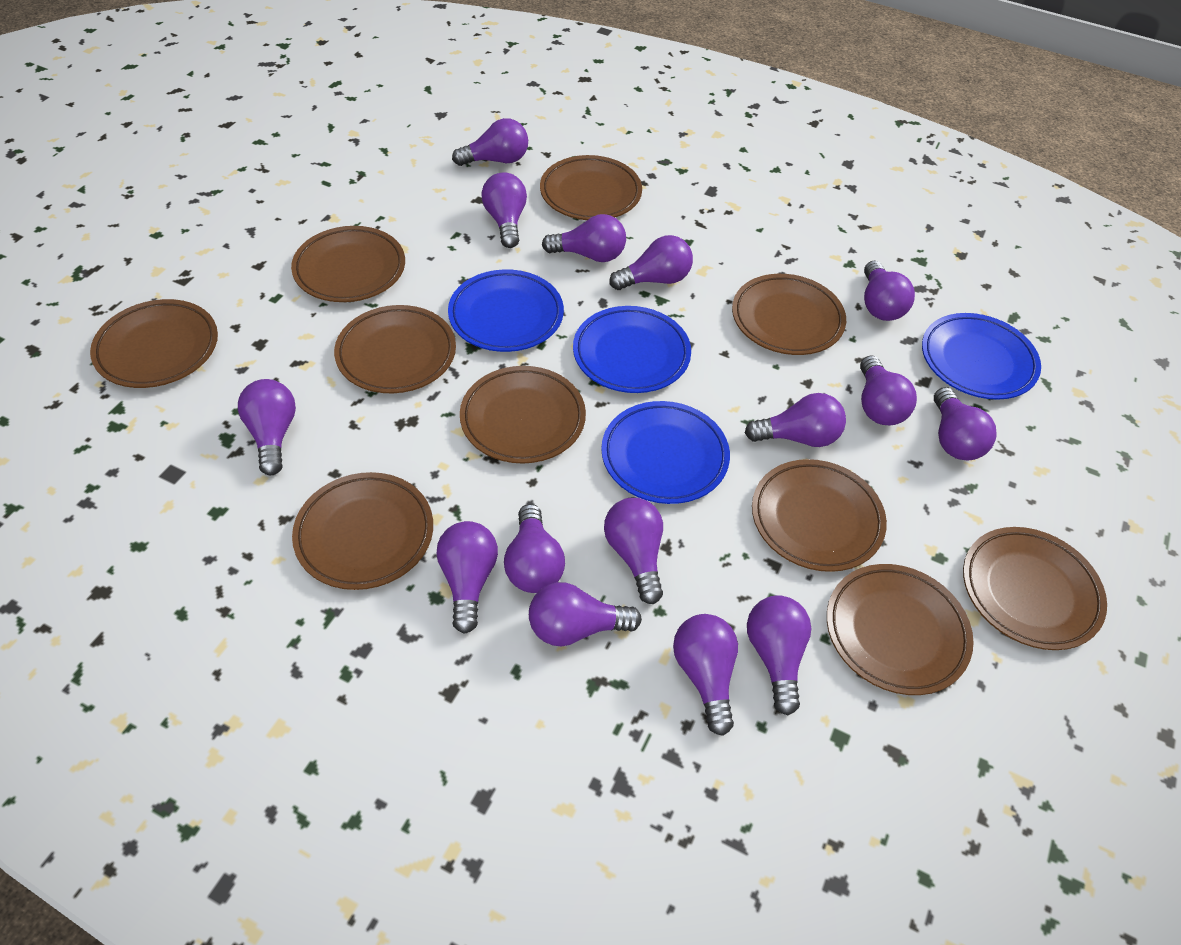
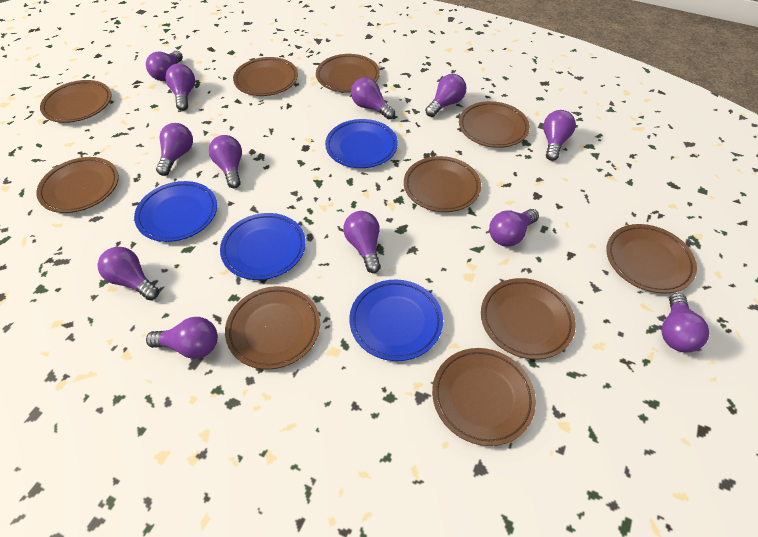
purple light bulb: [238,379,296,475] [437,521,498,634] [452,118,528,166] [481,173,527,248] [504,504,565,593] [529,582,642,647] [542,214,626,262] [604,498,663,604] [609,235,693,290] [673,614,738,736] [745,393,846,447] [747,595,811,715] [860,355,917,425] [864,260,915,321] [934,387,997,460] = 15 -> [98,247,159,300] [146,51,183,81] [146,317,218,359] [156,123,193,176] [165,64,195,111] [209,135,242,188] [343,211,381,273] [351,78,395,119] [425,74,466,117] [489,209,539,247] [543,110,576,161] [661,293,709,353] = 12

